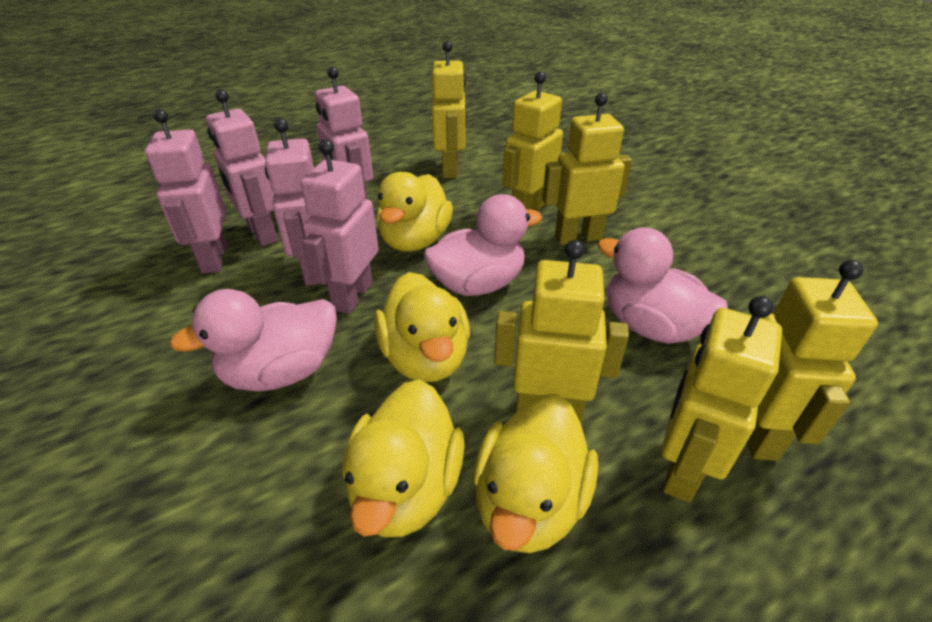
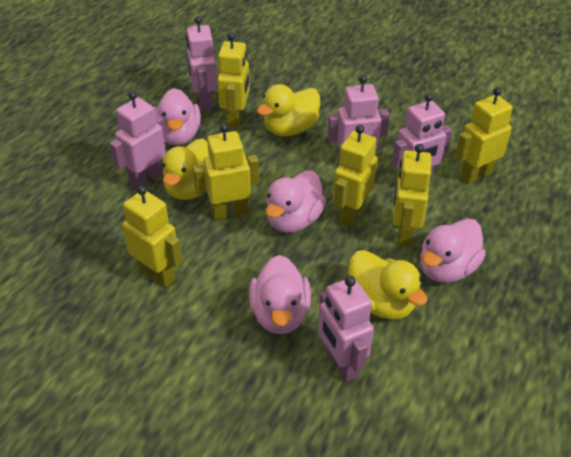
pink duck: [169,289,337,392] [424,194,542,296] [597,227,728,344] = 3 -> [154,88,201,145] [249,255,311,334] [266,170,326,233] [420,218,486,283] = 4
yellow duck: [342,379,465,537] [374,272,470,382] [377,172,453,252] [473,394,598,553] = 4 -> [162,139,209,200] [257,84,320,136] [348,250,428,319] = 3

